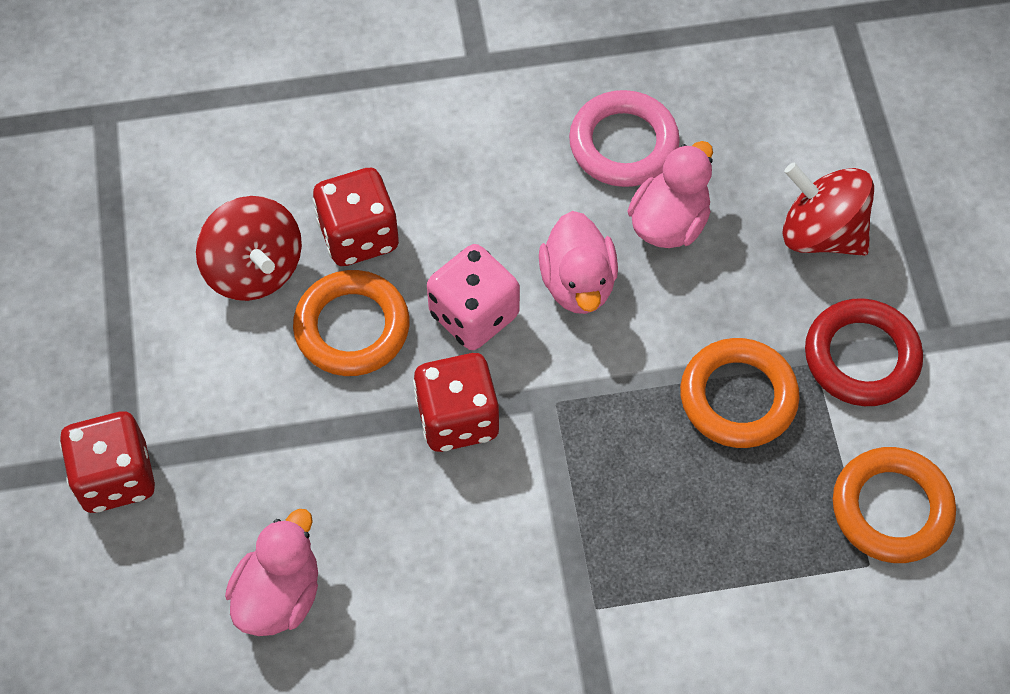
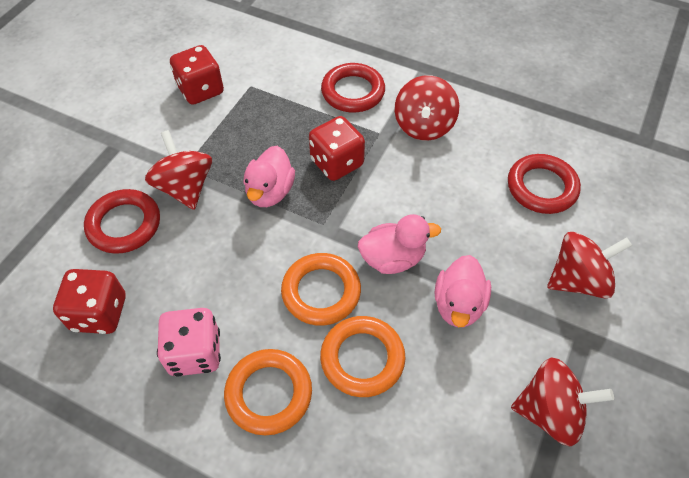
pink ring: [569,90,680,187] = 1 -> none = 0
red ring: [805,298,923,406] = 1 -> [84,189,160,254] [321,63,385,112] [508,154,581,214] = 3
red spinning top: [196,196,302,301] [782,163,874,256] = 2 -> [145,130,212,210] [395,75,459,141] [511,358,614,446] [547,232,632,299] = 4

